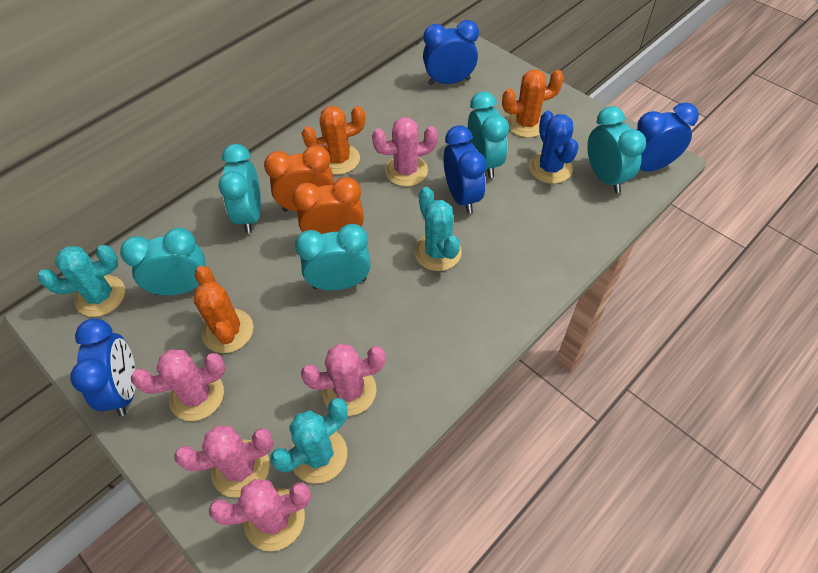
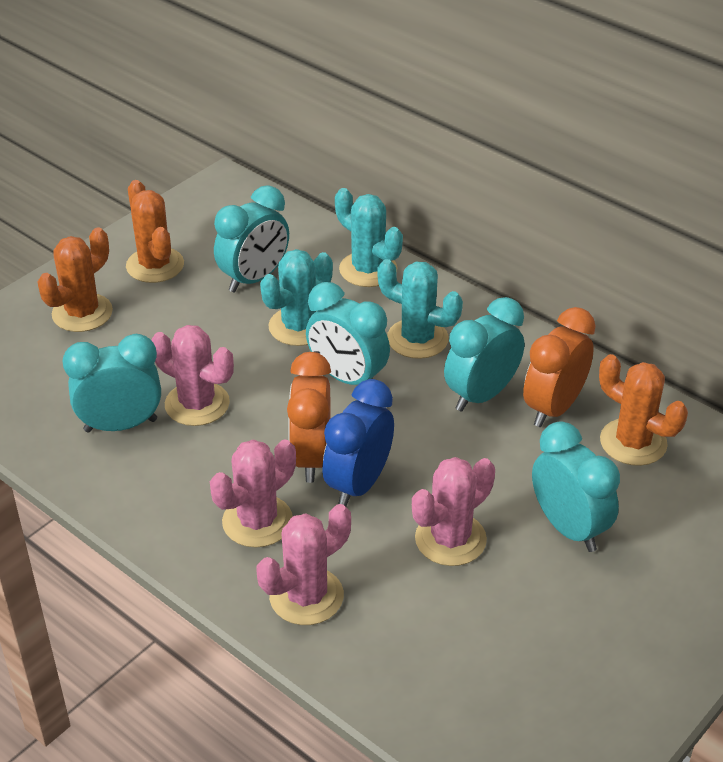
blue cactus: [529,111,579,184] = 1 -> none = 0
blue clock: [70,318,136,416] [423,20,479,85] [443,125,486,214] [637,103,699,172] = 4 -> [322,379,394,507] = 1
pink cactus: [131,349,225,421] [174,425,274,498] [209,479,311,551] [301,343,386,416] [372,117,438,186] = 5 -> [151,325,234,426] [210,439,296,548] [257,504,351,625] [412,457,495,566] = 4

